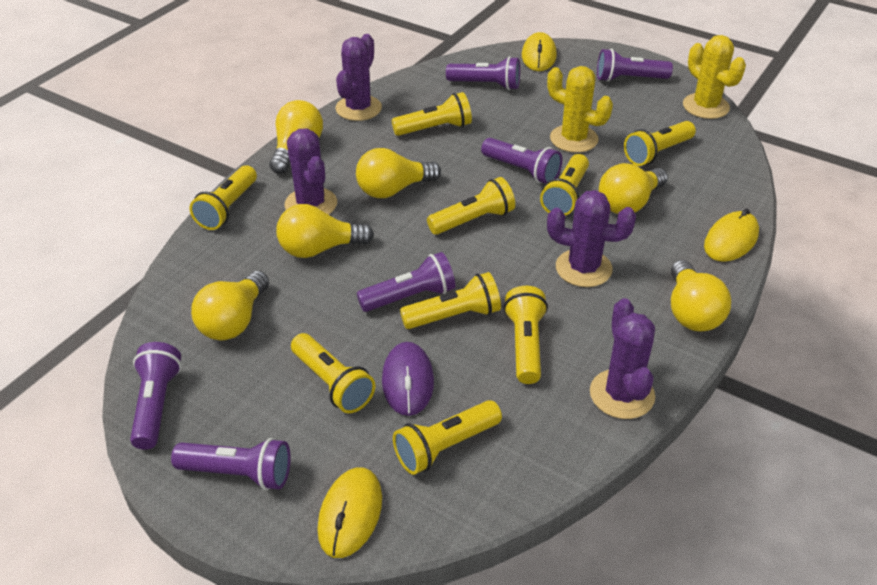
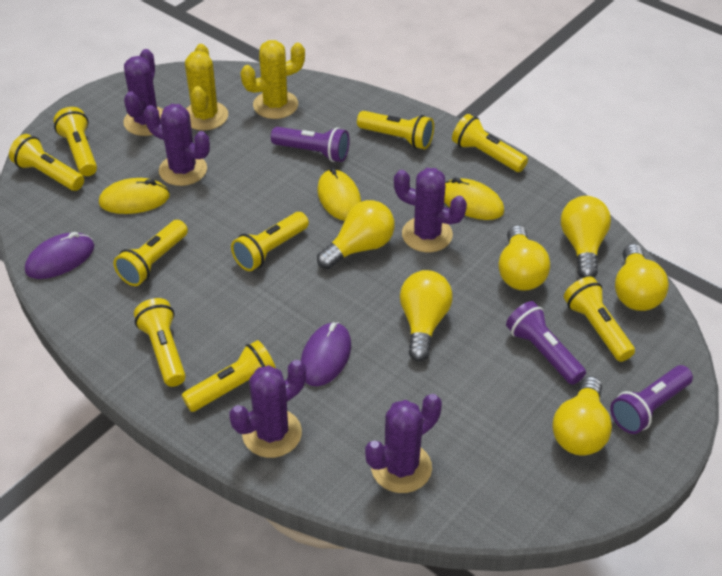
purple cactus: [285,128,337,215] [336,34,382,121] [547,190,636,287] [590,298,655,419] = 4 -> [123,49,163,136] [144,104,210,186] [229,360,306,458] [365,394,442,493] [394,168,467,252] = 5
purple flashlight: [130,342,182,450] [171,438,291,490] [357,252,455,312] [446,56,520,90] [481,138,562,184] [597,48,673,82] = 6 -> [271,127,350,162] [506,301,586,385] [610,365,693,434] = 3
purple mouse: [382,342,434,416] = 1 -> [25,232,94,279] [301,322,351,386] = 2

